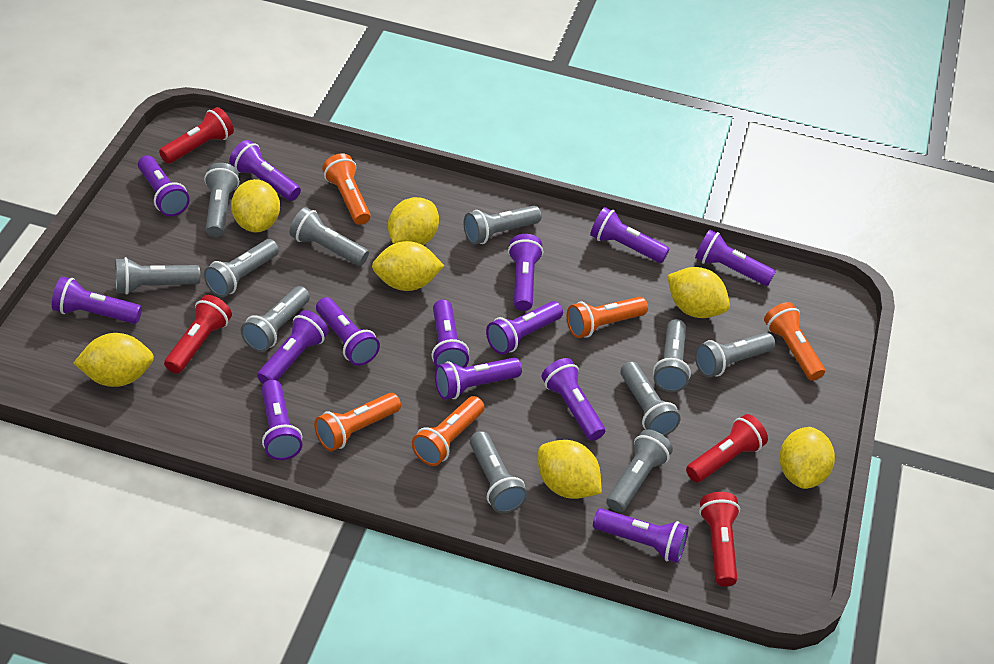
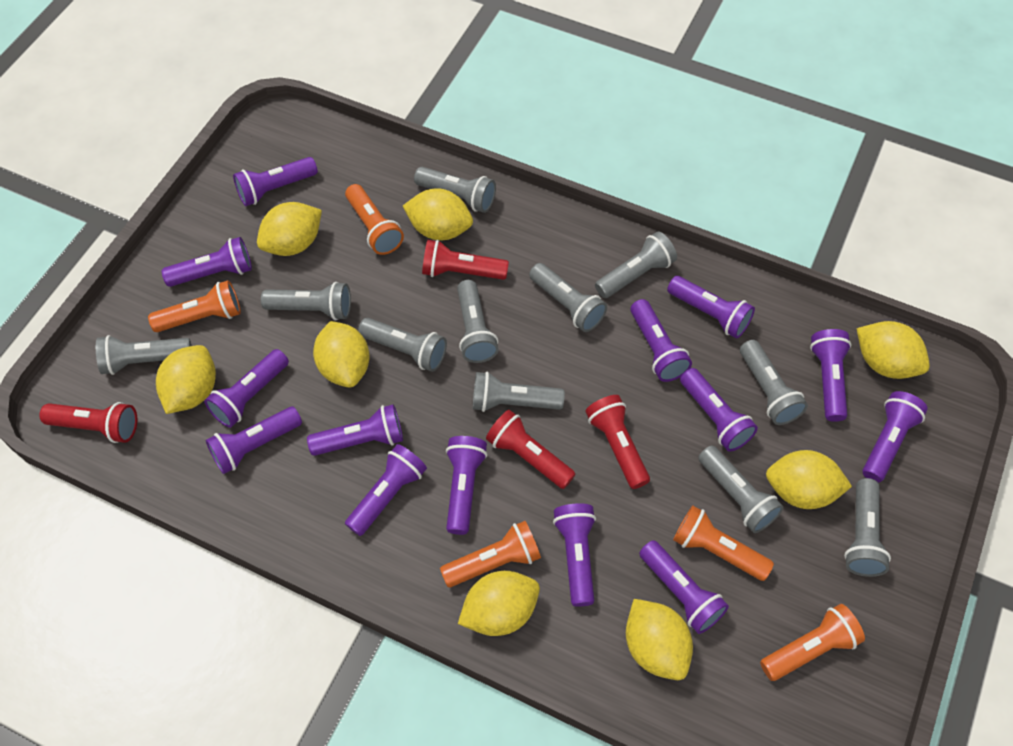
yellow lemon: [74,333,154,387] [231,179,280,233] [372,241,444,291] [388,197,439,245] [538,440,602,499] [667,267,730,318] [779,427,835,489] = 7 -> [156,345,216,414] [257,202,322,256] [313,321,370,387] [403,189,473,240] [458,571,540,636] [626,599,693,680] [766,450,852,509] [857,321,930,379] = 8

